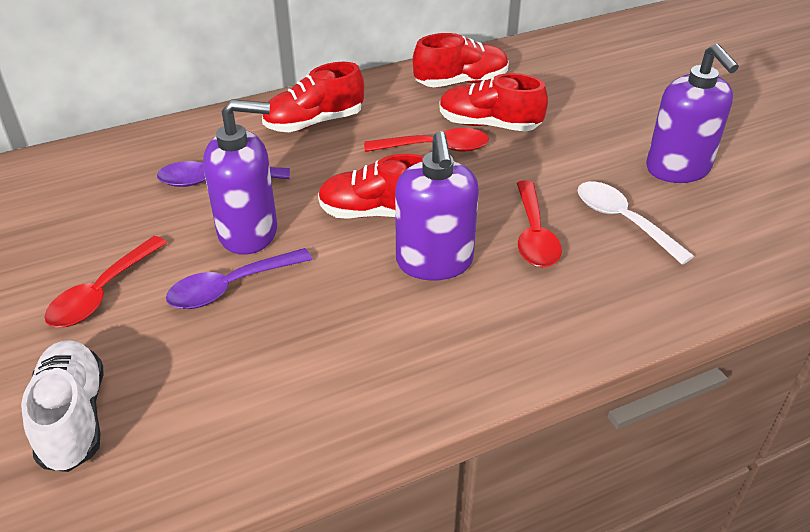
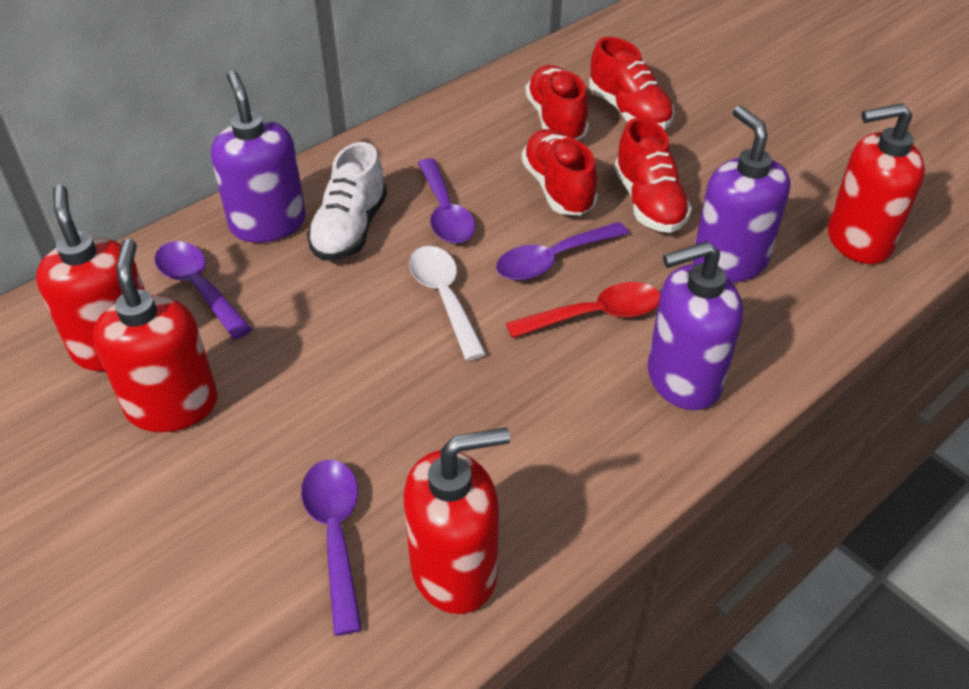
purple spoon: [157,161,290,187] [166,248,312,309] = 2 -> [155,241,252,339] [301,460,362,636] [418,158,475,243] [496,222,629,281] = 4
red soap dispenser: none = 0 -> [36,185,145,371] [93,239,218,432] [404,427,510,614] [828,103,925,264] = 4
red spoon: [44,236,167,328] [364,128,489,152] [517,181,562,267] = 3 -> [506,282,660,338] = 1

